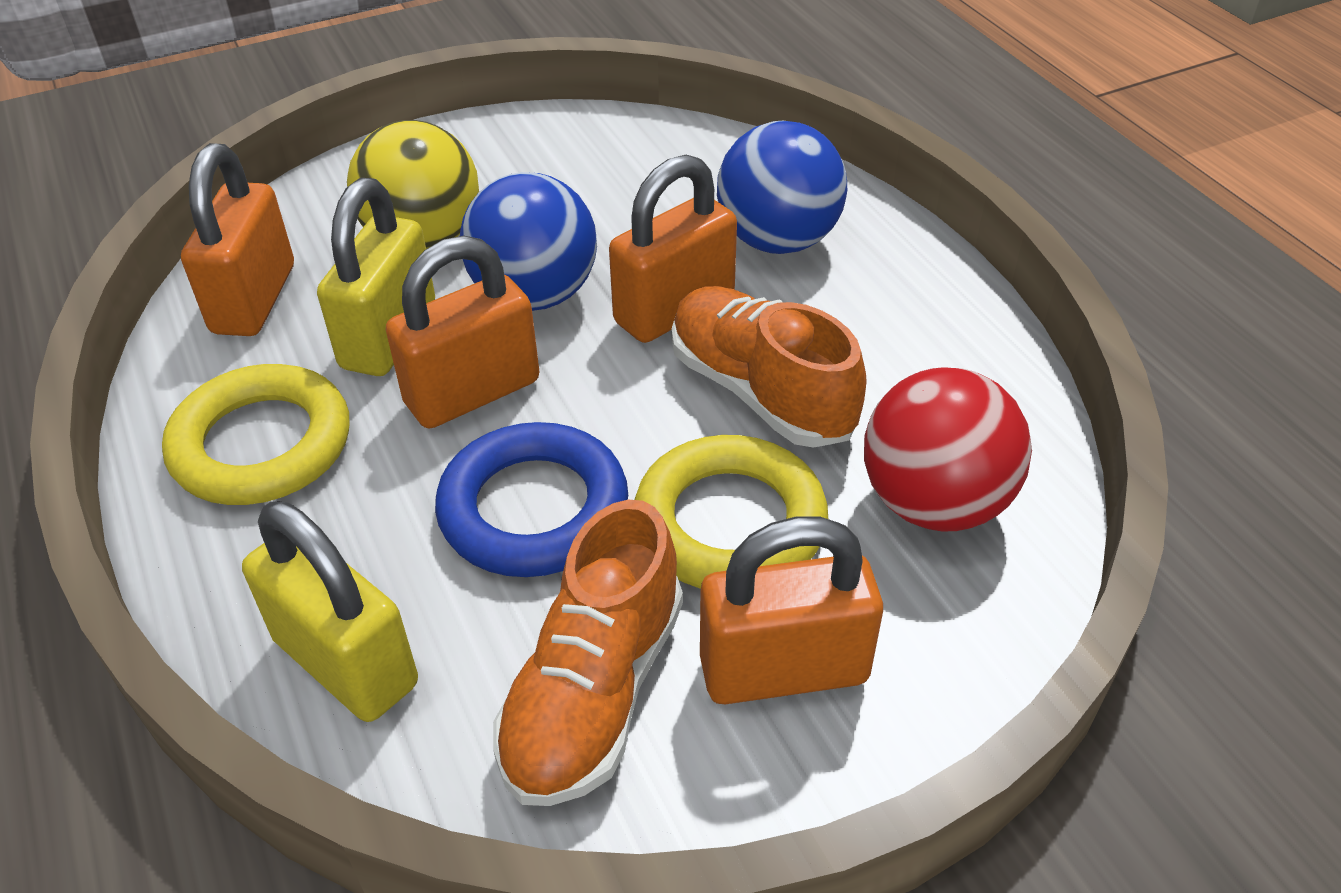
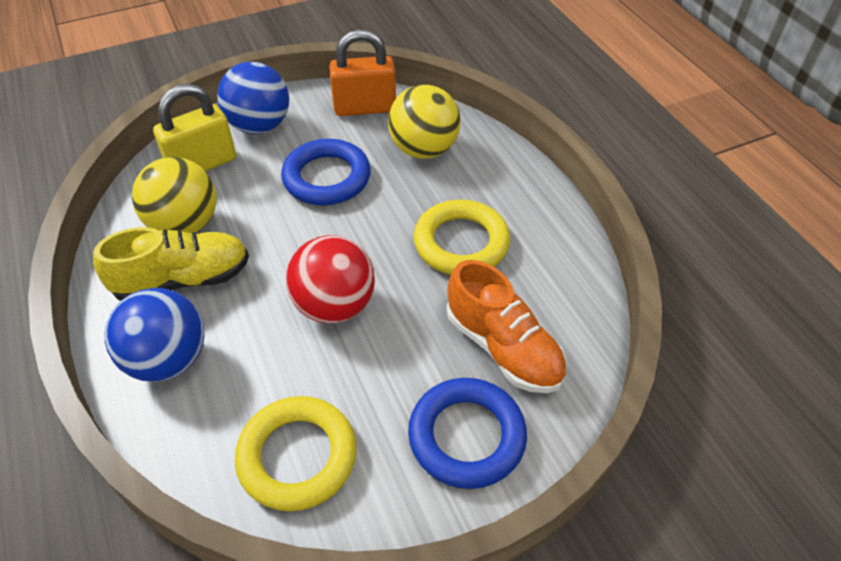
blue ring: [435,422,628,577] = 1 -> [281,139,371,205] [408,378,527,489] = 2
orange padlock: [181,143,294,336] [386,236,540,429] [609,155,737,343] [700,516,883,704] = 4 -> [329,29,396,116] = 1
orange shoe: [493,500,683,806] [671,286,867,448] = 2 -> [447,260,567,393] = 1
yellow ball: [347,120,479,249] = 1 -> [132,157,217,234] [388,84,461,159] = 2
yellow padlock: [242,502,418,722] [317,178,435,376] = 2 -> [153,84,236,171] = 1
yellow shoe: none = 0 -> [93,227,249,301] = 1

